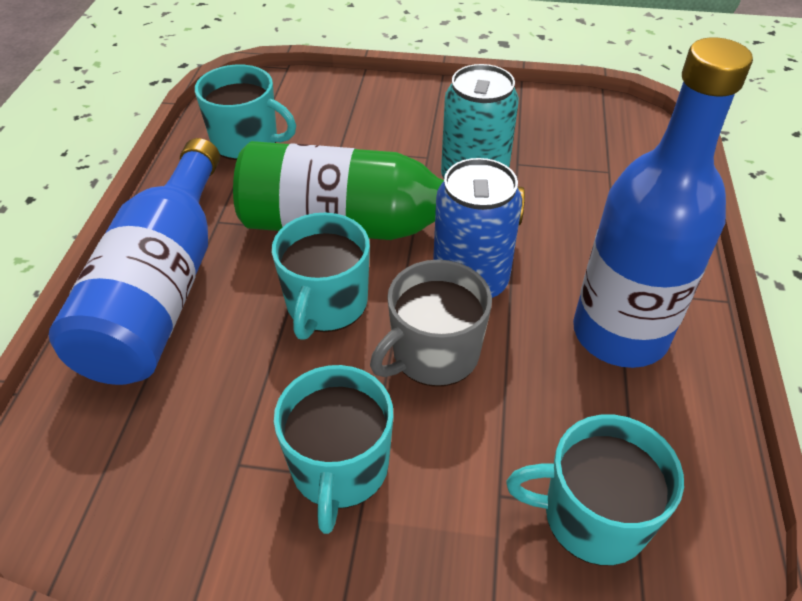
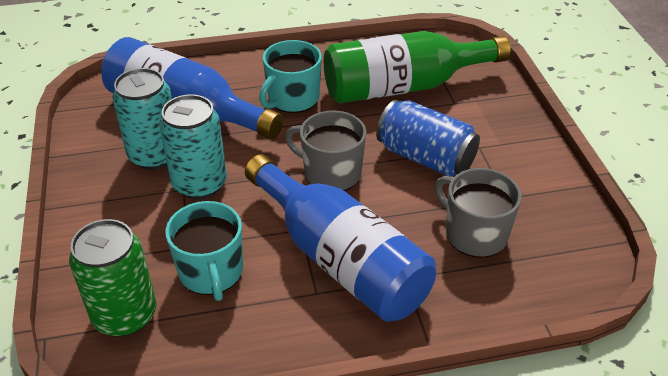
green can: none = 0 -> [69,219,156,337] = 1
grey mug: [370,260,492,387] = 1 -> [285,111,366,191] [435,168,522,258] = 2
turquoise can: [441,64,519,178] = 1 -> [112,68,172,170] [159,94,227,199] = 2
turquoise mug: [195,64,296,160] [272,213,370,339] [274,365,394,534] [507,414,684,566] = 4 -> [165,201,243,301] [259,40,322,113] = 2

